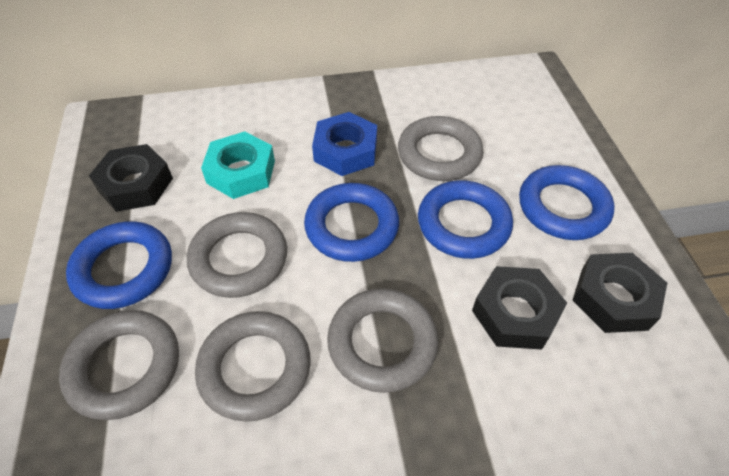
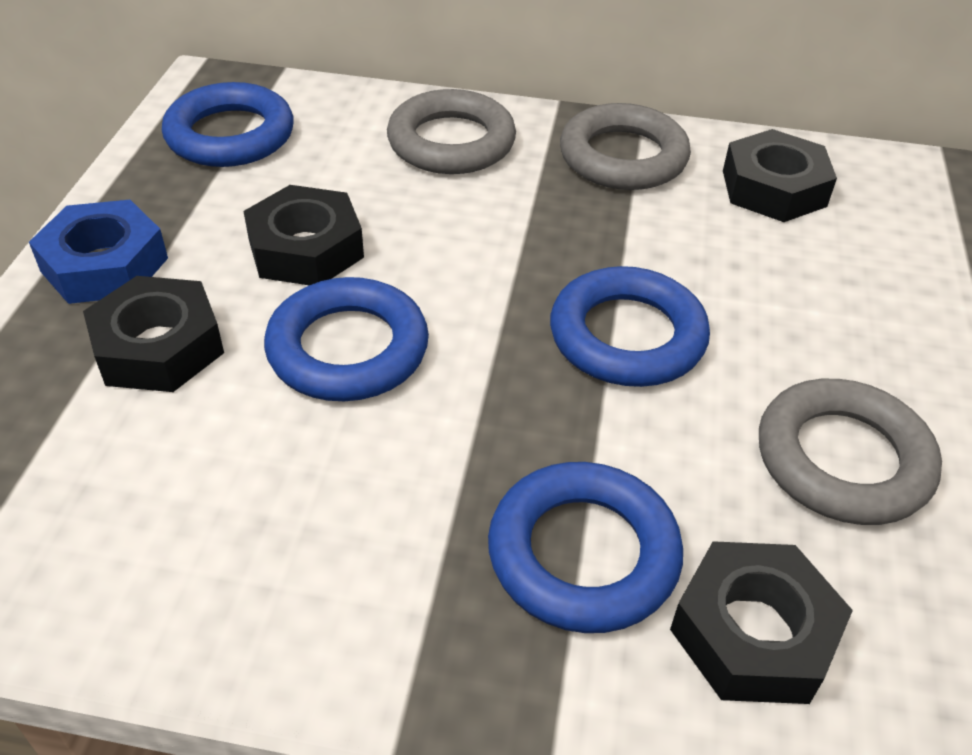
black nut: [89,144,173,212] [472,266,567,350] [572,253,667,333] = 3 -> [83,276,224,392] [243,185,364,285] [670,541,853,704] [723,129,837,222] = 4
grey ring: [59,310,179,420] [187,212,287,298] [195,311,311,422] [327,288,438,393] [398,116,483,181] = 5 -> [387,89,516,174] [560,103,691,190] [759,379,942,525] = 3
turquoise nut: [201,131,275,199] = 1 -> none = 0

